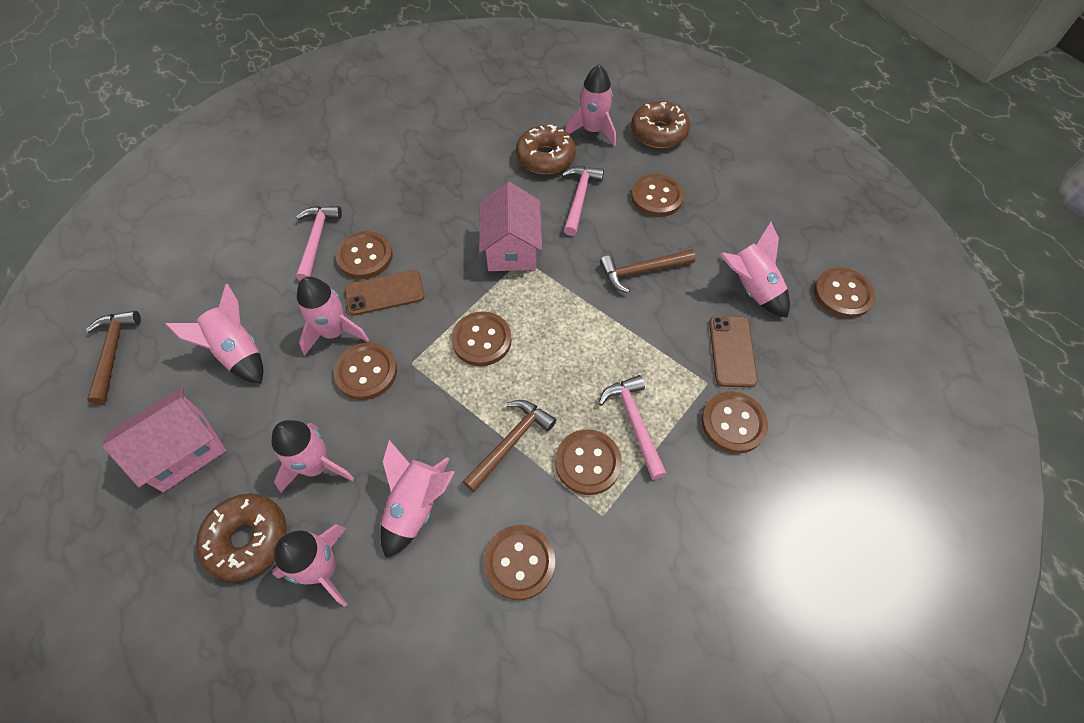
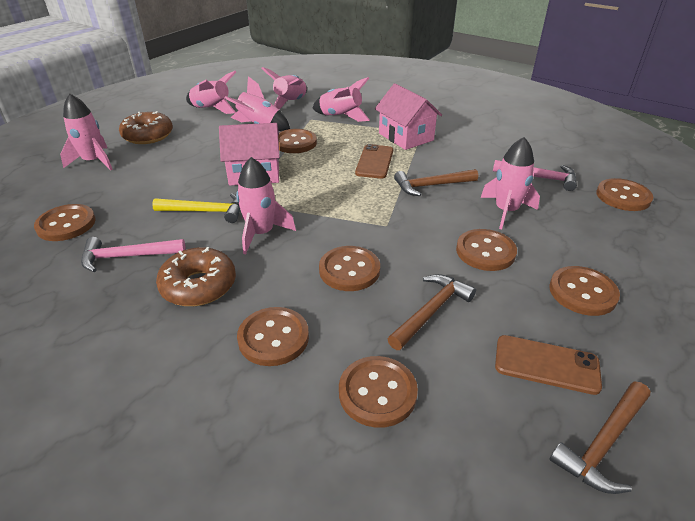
brown donut: [196,494,287,581] [516,125,576,174] [631,101,690,148] = 3 -> [119,111,173,144] [156,247,236,306] = 2
pink hammer: [296,206,342,281] [561,166,604,236] [598,375,667,480] = 3 -> [81,237,186,272] [493,160,577,191] = 2
yellow hammer: none = 0 -> [152,193,240,223] = 1

